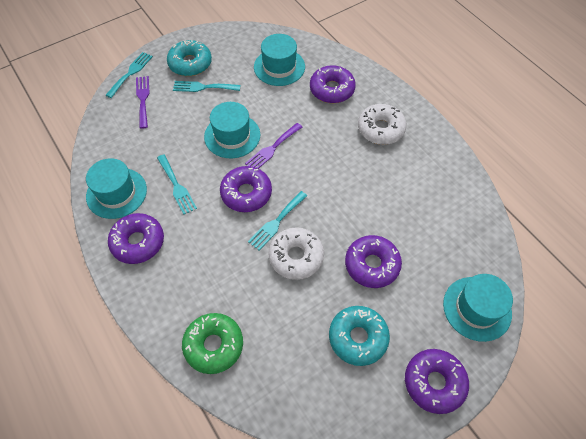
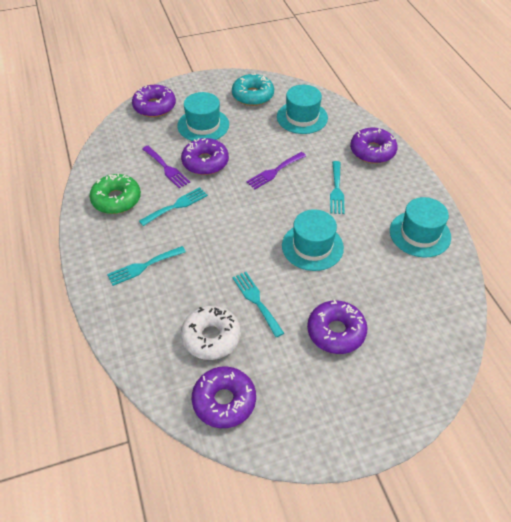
turquoise donut: [167,40,212,76] [329,306,390,366] = 2 -> [232,73,274,106] = 1
white donut: [268,227,324,280] [358,104,407,145] = 2 -> [181,306,241,360] = 1

